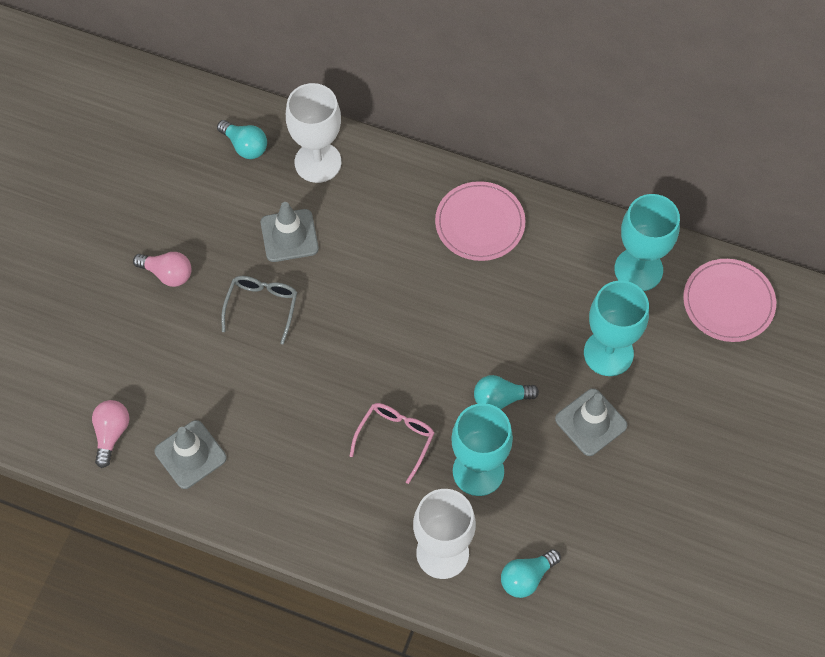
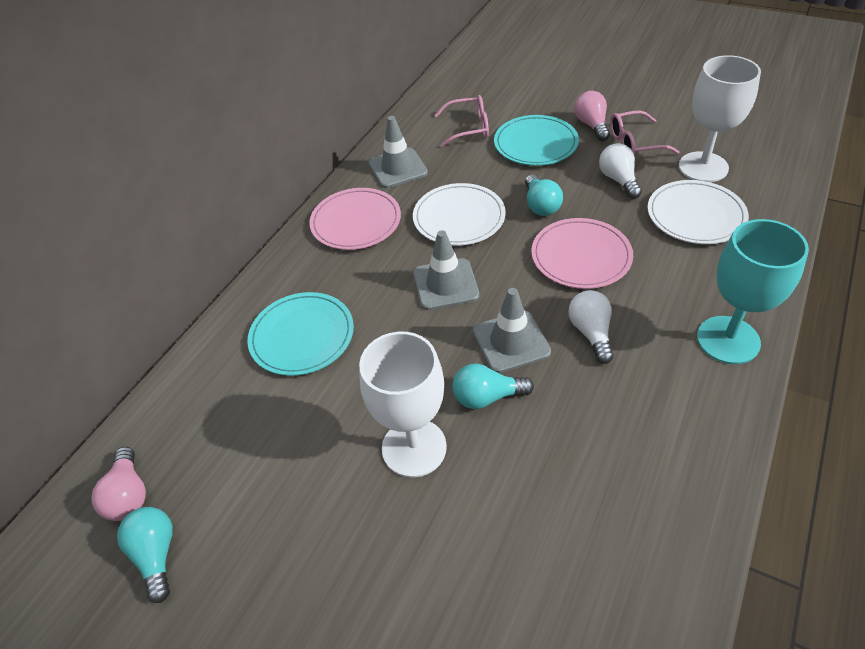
grey glasses: [221,276,297,345] = 1 -> none = 0
pink glasses: [350,403,434,484] = 1 -> [435,95,489,147] [610,111,679,155] = 2
turquoise goblet: [451,403,513,496] [584,281,649,376] [614,194,680,291] = 3 -> [697,219,809,364] = 1
turquoise plate: none = 0 -> [248,292,354,376] [494,115,579,166] = 2
white light bulb: none = 0 -> [568,290,614,364] [599,143,642,199] = 2
white plate: none = 0 -> [413,183,506,246] [648,180,749,244] = 2

